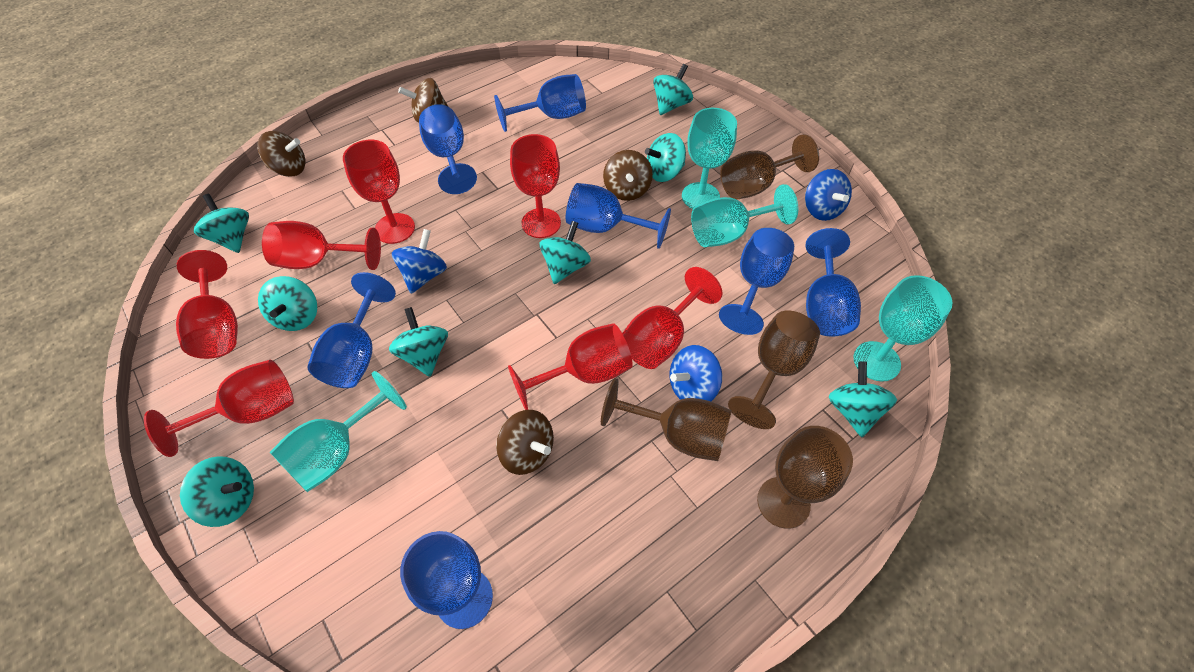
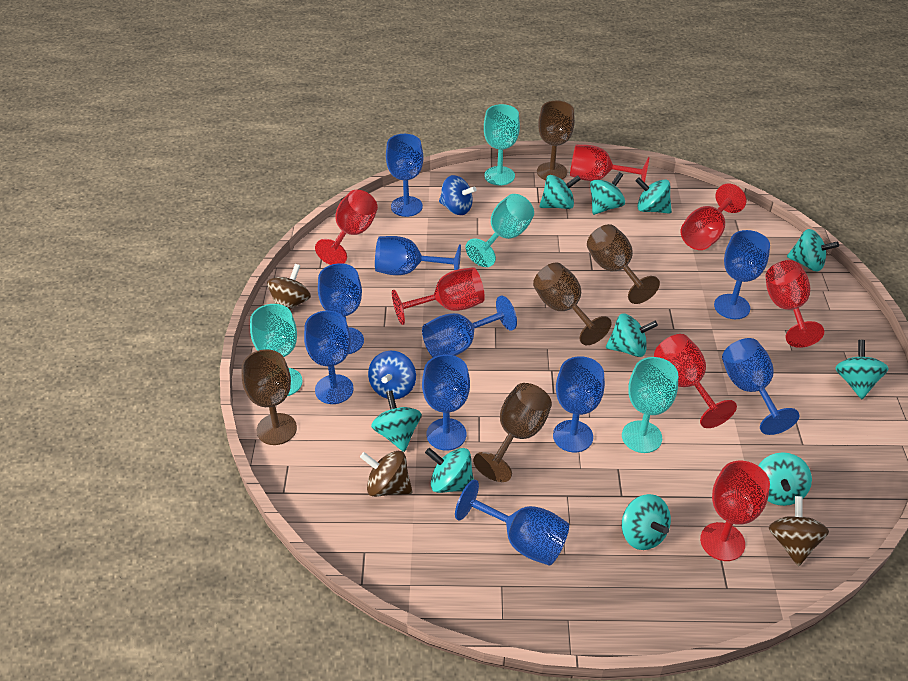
blue goblet: [307,272,396,388] [400,531,493,629] [419,104,477,194] [494,74,586,132] [566,183,671,249] [719,228,794,335] [806,228,861,336] = 7 -> [304,310,354,404] [318,263,364,354] [375,236,461,275] [386,134,423,217] [422,296,517,357] [422,355,470,450] [455,480,569,566] [553,356,605,452] [714,230,770,319] [722,338,799,435] = 10
blue spinning top: [392,229,447,294] [670,345,722,401] [805,169,852,221] = 3 -> [368,351,416,399] [439,175,477,215] = 2
brown goblet: [601,378,732,461] [720,134,819,200] [728,311,820,429] [757,426,853,529] = 4 -> [241,349,297,445] [473,383,552,482] [533,263,612,345] [537,101,575,180] [587,224,660,304] = 5
brown spinning top: [257,131,305,177] [398,78,448,122] [496,410,554,475] [603,150,653,201] = 4 -> [267,264,311,310] [360,451,413,497] [769,496,829,566] = 3
turquoise spinning top: [180,456,254,527] [194,194,249,253] [258,276,317,331] [389,307,448,377] [539,221,591,284] [645,133,686,182] [653,64,693,115] [829,361,897,437] = 8 -> [371,390,421,452] [425,448,474,493] [540,175,581,209] [590,172,625,215] [606,314,658,357] [622,494,671,550] [635,177,672,214] [758,452,812,506] [787,229,839,272] [835,340,889,399] = 10

